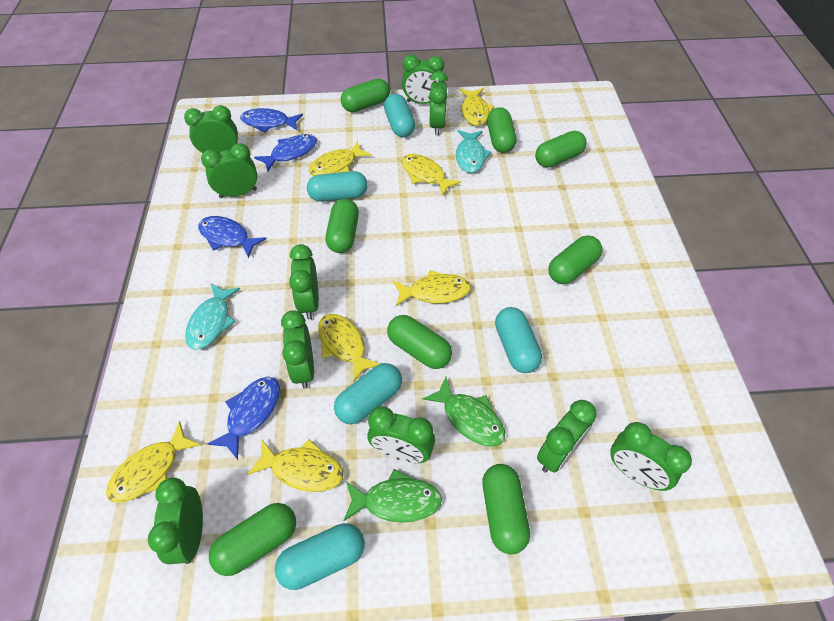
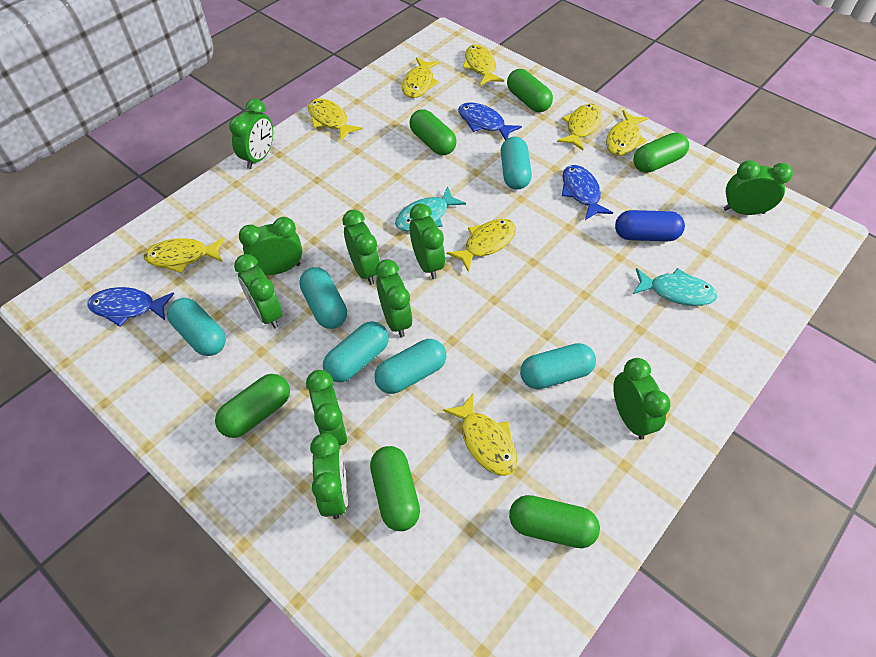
blue capsule: none = 0 -> [615,210,685,241] = 1
blue fish: [198,216,267,258] [207,377,280,460] [240,108,303,133] [254,134,317,171] = 4 -> [87,287,174,327] [458,102,522,140] [562,165,613,220] = 3
green capsule: [209,503,296,576] [326,199,359,253] [341,79,390,112] [387,315,452,369] [482,464,530,554] [487,107,516,153] [535,131,587,168] [548,235,603,284] = 8 -> [215,374,290,438] [370,446,420,531] [409,109,457,155] [507,69,553,112] [509,495,600,548] [633,132,689,173] = 6
green fish: [343,469,442,523] [423,377,505,447] = 2 -> none = 0
turquoise capsule: [275,523,365,590] [307,171,368,202] [334,363,402,425] [384,94,415,137] [495,307,542,373] = 5 -> [167,298,226,356] [299,267,347,329] [323,321,389,382] [374,339,447,394] [501,136,532,190] [520,343,596,389] = 6
yellow fish: [106,421,201,503] [247,439,344,492] [308,141,372,176] [318,314,381,383] [393,270,471,306] [402,154,461,195] [460,88,494,126] = 7 -> [144,237,225,273] [308,98,362,141] [402,57,440,98] [443,393,517,476] [447,219,516,272] [463,45,504,86] [557,104,602,150] [606,110,648,156] = 8

